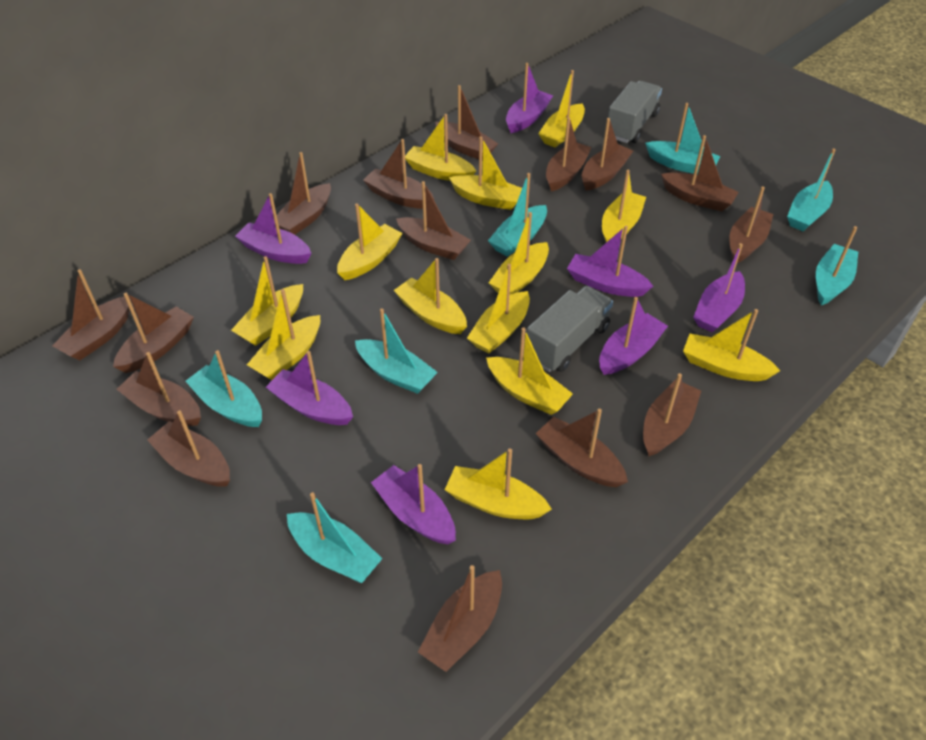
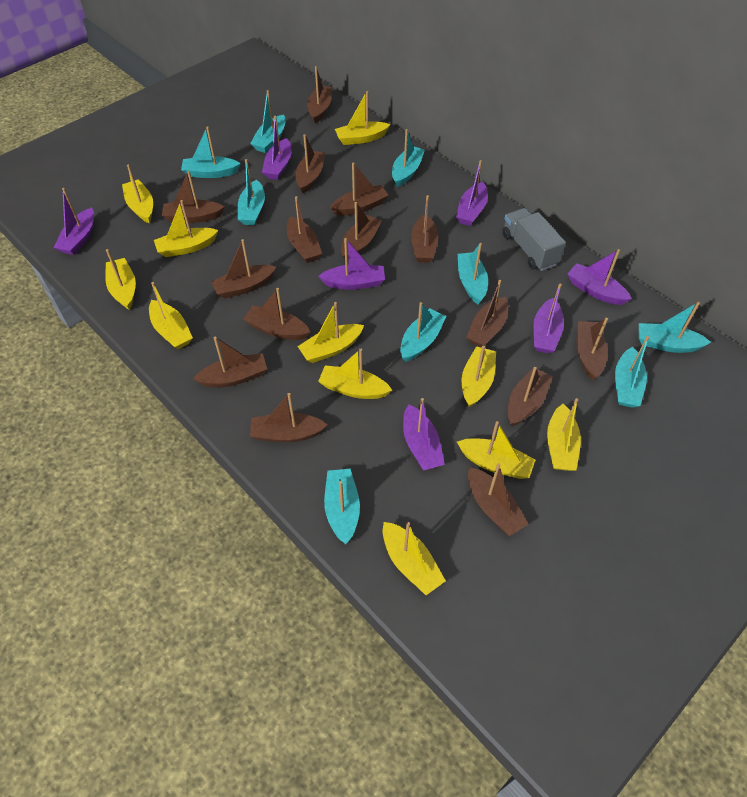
grey truck: [527,286,613,372] [608,81,662,143] = 2 -> [502,208,566,271] = 1
turquoise boat: [185,350,262,427] [287,492,383,583] [355,308,438,394] [488,173,547,257] [645,103,721,174] [787,149,836,231] [816,226,858,305] = 7 -> [181,126,241,178] [238,159,265,225] [250,90,286,153] [324,469,360,544] [392,129,425,187] [400,302,447,362] [458,243,488,304] [615,336,649,407] [639,302,711,353] = 9
yellow boat: [231,256,303,346] [247,289,320,380] [337,203,402,280] [394,258,467,334] [405,114,476,181] [445,449,552,519] [449,136,522,210] [467,264,530,354] [486,328,573,415] [489,212,549,295] [538,70,585,148] [602,170,646,242] [683,309,780,381] = 13 -> [105,249,136,310] [122,164,153,223] [149,282,193,349] [154,200,218,257] [297,302,364,363] [318,349,392,399] [335,91,390,145] [383,522,446,595] [457,421,536,479] [462,346,496,407] [547,398,581,471] = 11

